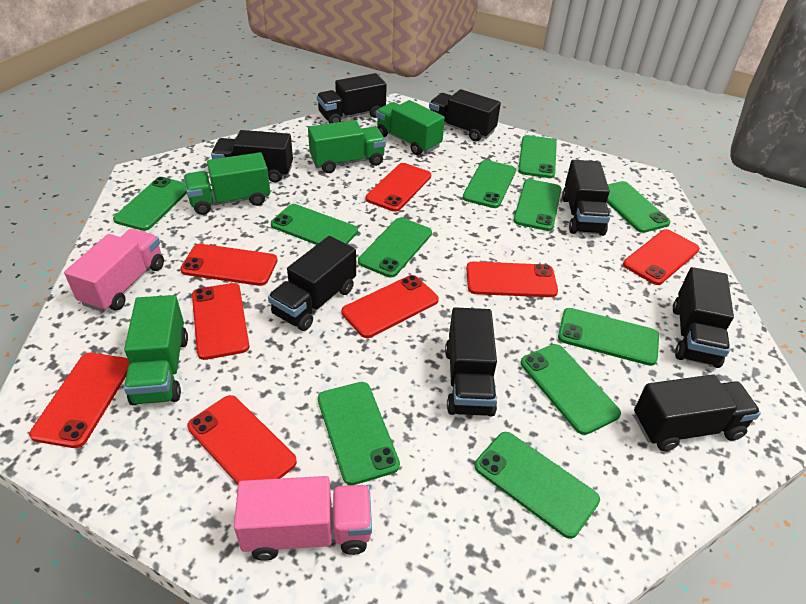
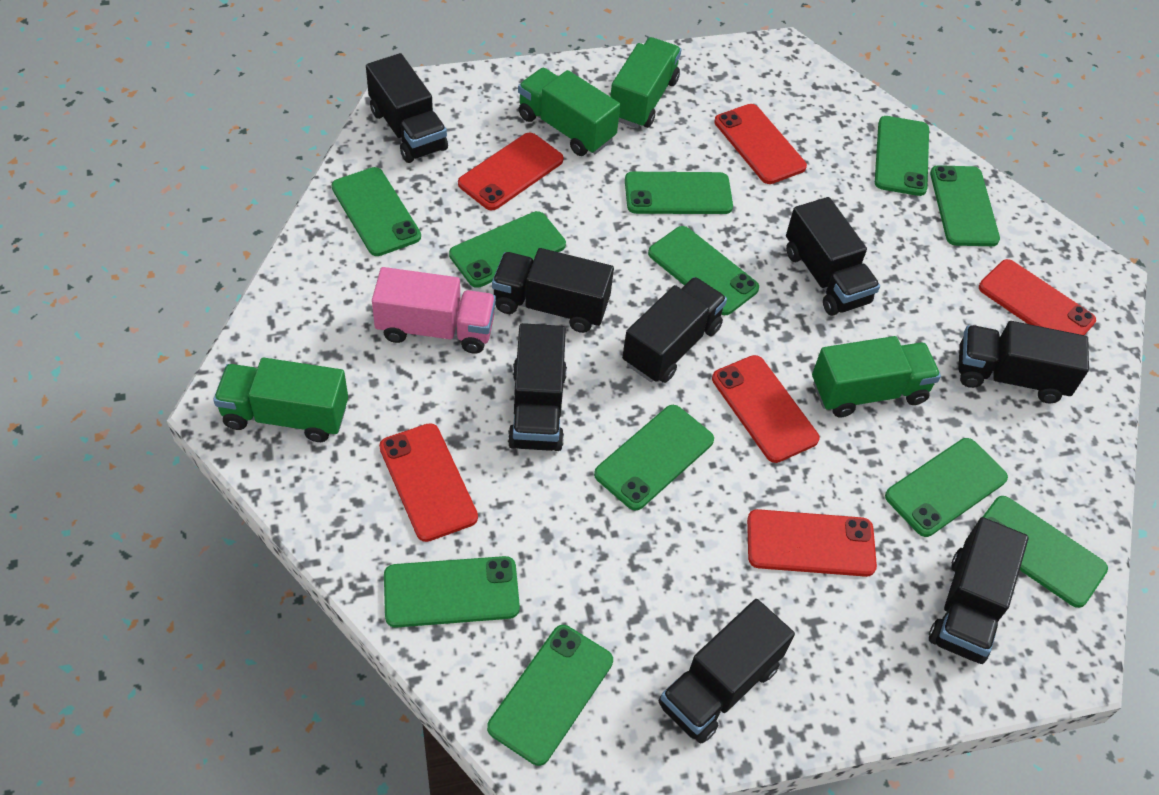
pink truck: [64,229,164,312] [234,476,372,561] = 2 -> [372,267,496,354] = 1
red phone: [29,353,130,448] [180,244,278,286] [187,395,297,484] [192,283,249,360] [341,275,439,338] [366,163,431,212] [466,261,558,297] [623,229,700,285] = 8 -> [379,423,478,542] [458,133,564,211] [712,355,819,463] [714,104,807,184] [747,509,877,577] [979,259,1096,335] = 6

